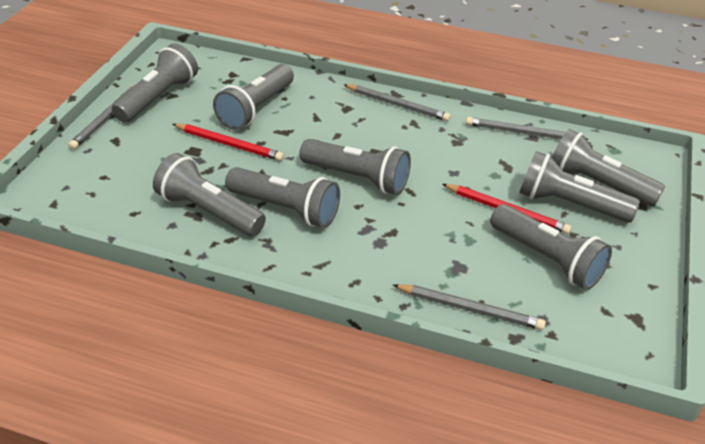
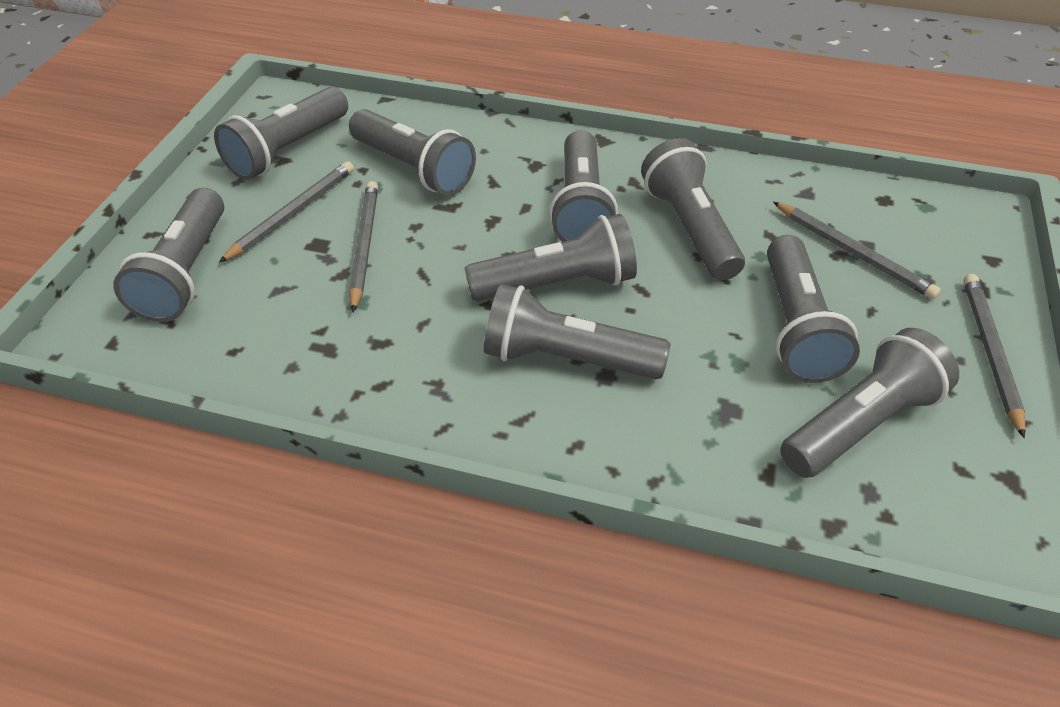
grey flashlight: [112,43,198,123] [153,153,266,236] [213,64,294,130] [225,167,340,228] [299,139,411,195] [490,204,612,290] [519,151,640,223] [552,129,665,207] = 8 -> [113,188,224,322] [214,87,348,180] [349,109,476,195] [465,214,637,301] [484,284,670,379] [549,130,618,242] [641,138,745,281] [767,235,860,383] [780,328,959,478] = 9
red pencil: [173,123,284,161] [442,184,572,234] = 2 -> none = 0

